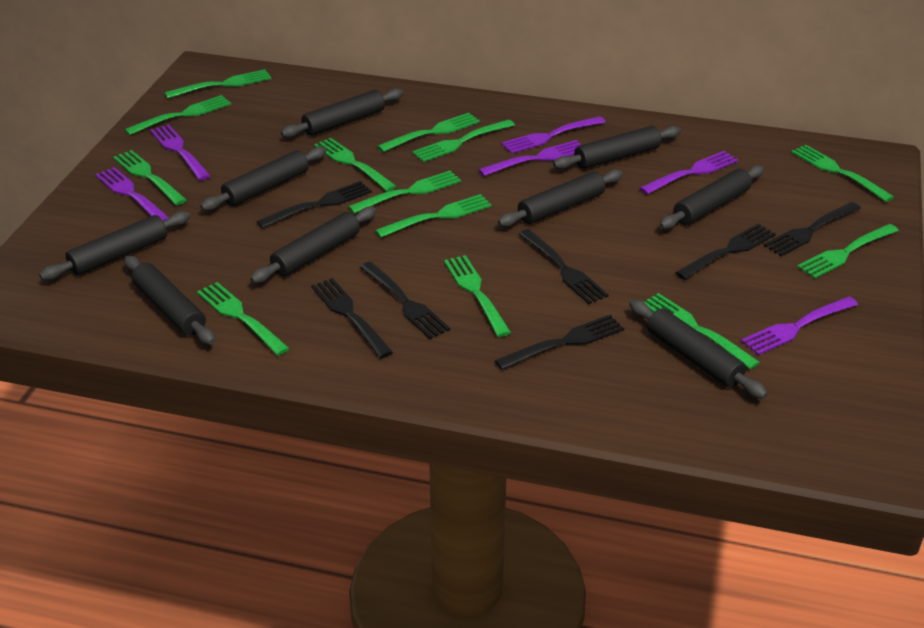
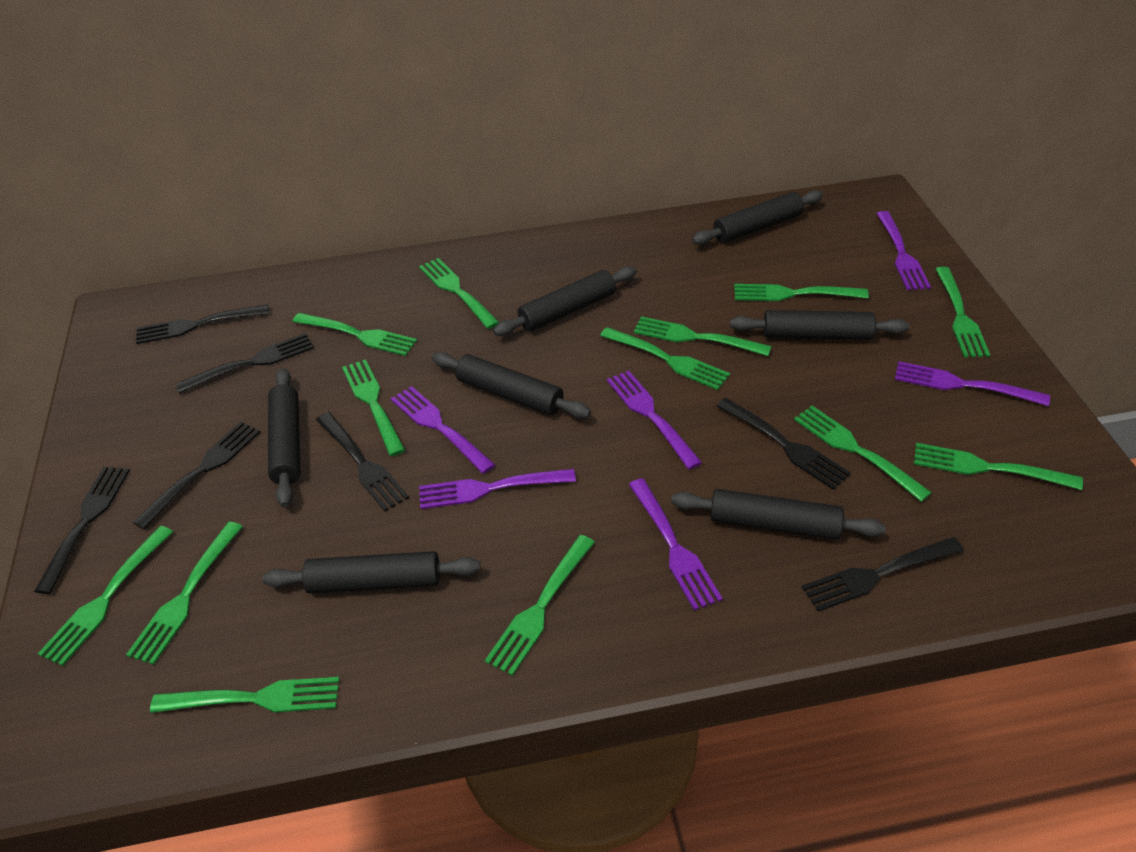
black rolling pin: [39,211,190,280] [124,256,215,345] [200,147,327,211] [250,207,377,283] [281,88,404,138] [498,169,623,227] [553,126,681,169] [629,300,768,399] [659,165,764,229] = 9 -> [263,551,480,593] [268,368,301,507] [432,352,591,418] [493,266,637,336] [671,489,885,540] [692,190,823,245] [730,310,909,340] = 7

